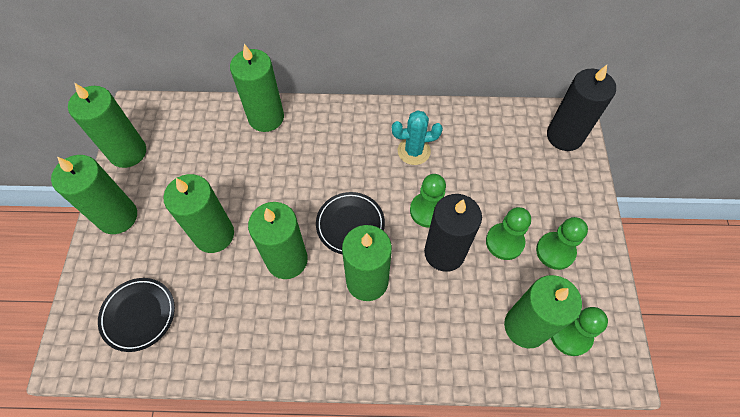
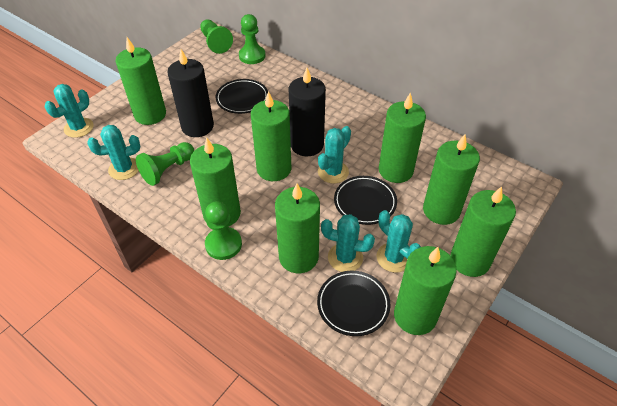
black plate: [98,278,175,352] [316,192,385,254] = 2 -> [215,79,268,114] [317,271,390,336] [334,176,397,225] = 3
green candle: [51,155,137,234] [68,83,146,168] [163,174,234,253] [230,44,284,132] [248,202,308,279] [342,225,392,301] [504,275,582,348] = 7 -> [115,37,166,125] [190,137,241,227] [251,91,291,181] [275,183,320,273] [379,92,426,183] [394,246,457,335] [423,134,480,225] [450,186,516,277] = 8
turquoise cactus: [392,110,443,165] = 1 -> [45,84,94,138] [87,125,140,180] [318,126,351,183] [321,214,375,272] [376,210,421,273] = 5

